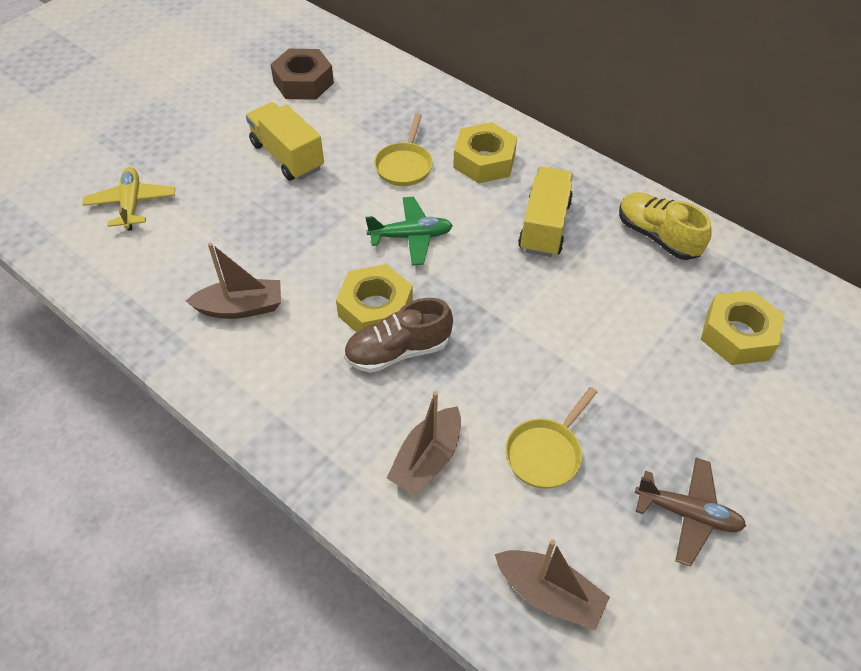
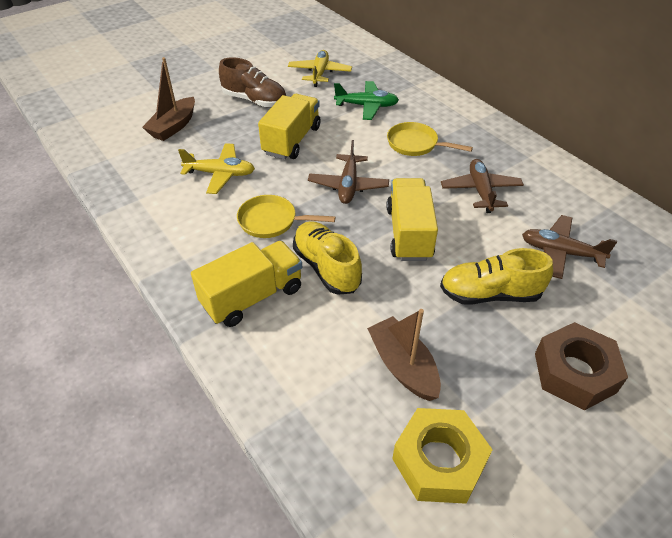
brown boat: [186,243,281,319] [386,391,461,495] [495,539,610,630] = 3 -> [142,57,195,141] [367,309,441,401] = 2
brown plane: [635,458,746,566] = 1 -> [308,140,389,204] [441,159,524,213] [522,215,617,279] = 3
yellow nut: [336,264,413,332] [453,122,517,184] [701,290,784,365] = 3 -> [392,408,493,504] = 1
yellow plane: [82,167,175,231] = 1 -> [178,143,255,194] [288,50,352,87] = 2
yellow shoe: [619,192,711,260] = 1 -> [293,221,362,295] [440,248,553,305] = 2
yellow truck: [246,102,324,181] [518,167,573,257] = 2 -> [191,241,302,327] [258,94,321,160] [387,178,438,261] = 3

